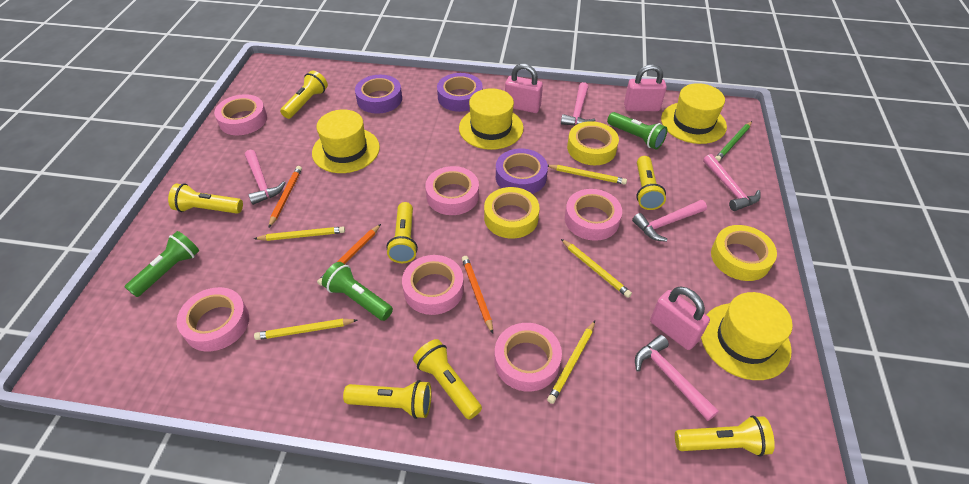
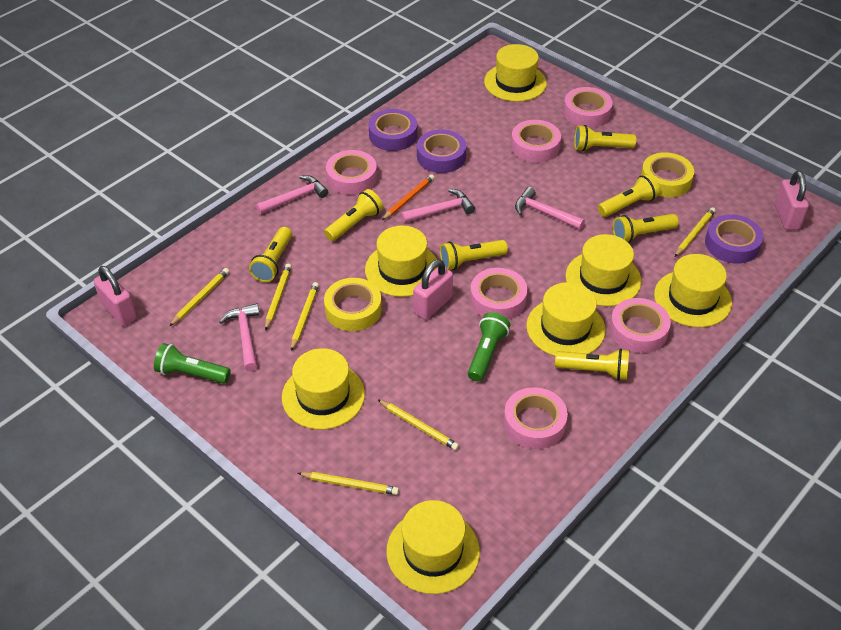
green flashlight: [125,231,199,297] [322,262,393,321] [607,112,667,150] = 3 -> [154,343,231,384] [468,312,510,382] = 2
green pencil: [715,121,752,162] = 1 -> none = 0
orange pencil: [269,166,302,227] [317,224,381,286] [462,256,493,334] = 3 -> [382,174,434,220] = 1
pink hammer: [245,150,285,205] [561,82,596,125] [632,200,707,242] [635,335,719,421] [703,154,761,211] = 5 -> [219,303,260,371] [256,175,328,214] [401,189,475,223] [515,187,585,230] = 4
yellow hat: [312,109,380,173] [459,88,524,150] [661,83,727,144] [701,292,793,380] = 4 -> [282,348,365,429] [365,226,437,297] [386,500,480,594] [484,44,547,102] [526,282,606,356] [566,234,641,306] [654,254,732,327] = 7
yellow pencil: [254,226,345,241] [254,319,357,340] [547,321,595,404] [548,165,627,185] [561,239,632,298] = 5 -> [169,268,229,326] [265,264,292,330] [291,282,319,351] [298,472,399,495] [377,399,459,450] [675,207,716,257] = 6
yellow tape: [484,187,540,239] [567,121,619,165] [711,225,777,281] = 3 -> [324,278,382,331] [641,152,694,197] = 2

